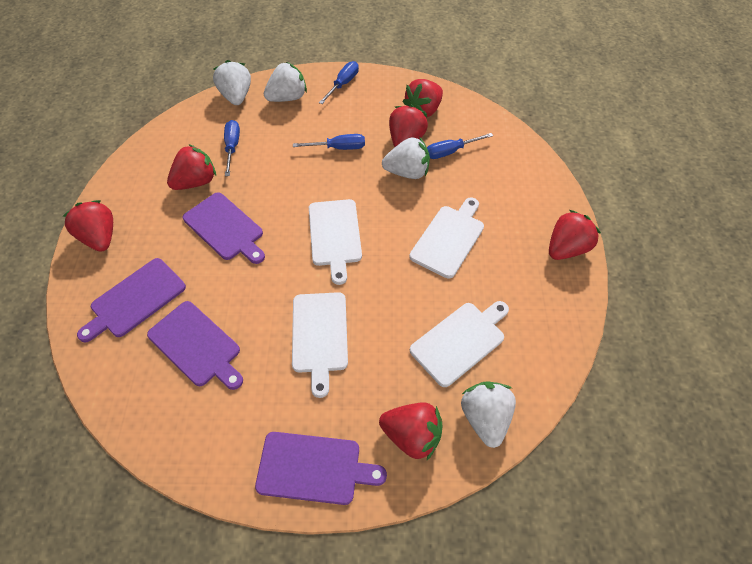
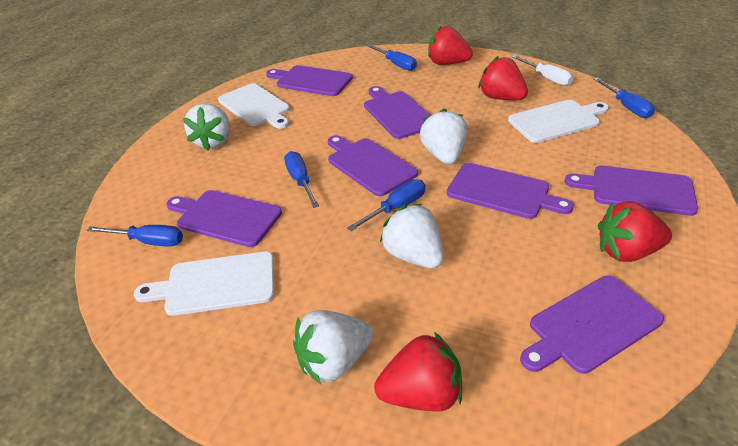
blue screwdriver: [224,120,240,176] [293,134,365,150] [319,61,359,104] [427,133,493,159] = 4 -> [87,225,183,247] [284,151,319,208] [347,179,425,231] [367,44,417,71] [593,78,655,118] = 5
purple cutting board: [77,258,186,342] [147,301,243,390] [183,192,265,264] [255,432,387,505] = 4 -> [166,190,282,247] [266,65,353,96] [328,135,418,196] [364,86,431,139] [447,163,574,219] [520,275,664,374] [565,166,698,216] = 7
red strawberry: [62,200,113,252] [167,144,216,190] [379,403,443,460] [389,105,428,147] [403,79,443,118] [549,210,601,260] = 6 -> [374,332,462,412] [428,26,473,65] [478,56,528,100] [598,201,672,262] = 4
white cutting board: [292,292,348,398] [309,199,362,285] [409,198,484,279] [410,301,509,387] = 4 -> [134,251,274,316] [218,83,290,129] [508,100,609,143] = 3
white screwdriver: none = 0 -> [512,55,574,86] = 1

